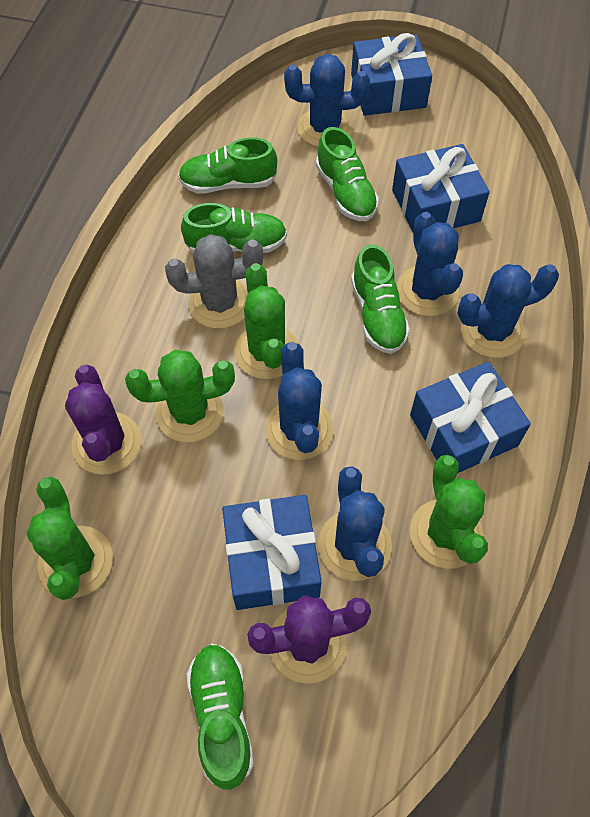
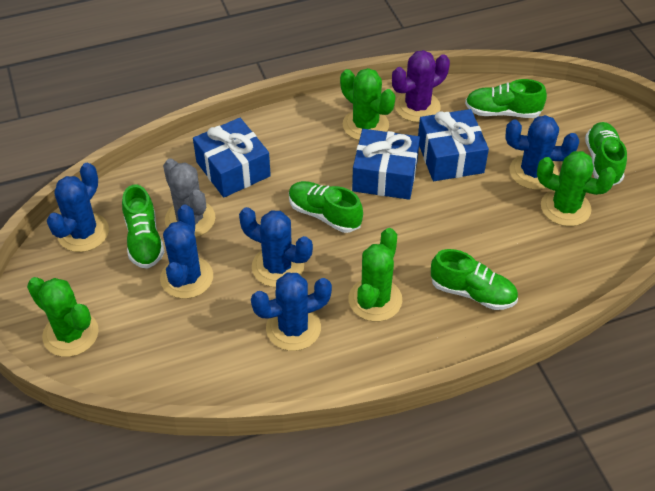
blue gift: [222,495,322,610] [351,33,432,116] [392,144,490,232] [410,361,531,473] = 4 -> [193,118,271,198] [352,129,420,200] [418,109,489,181] = 3
purple cactus: [65,365,141,475] [247,596,371,684] = 2 -> [392,50,450,122] = 1

